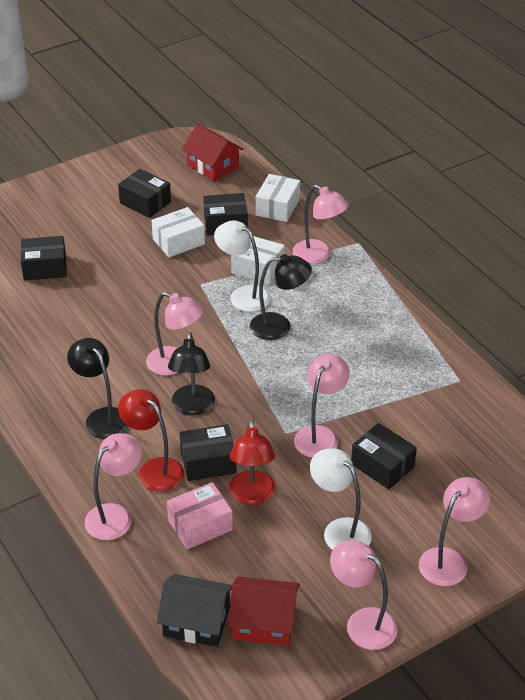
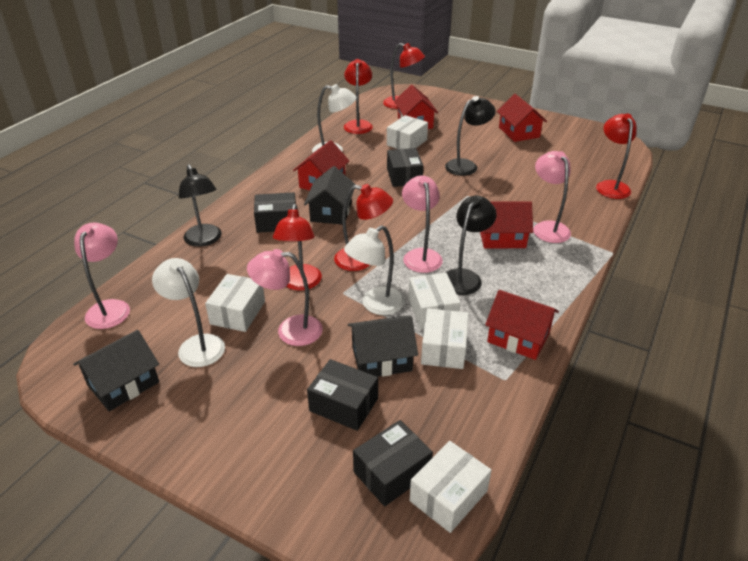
black box: [20,236,67,281] [118,169,171,218] [180,424,237,481] [203,193,248,236] [351,423,417,489] = 5 -> [254,192,296,233] [307,359,378,431] [353,420,433,506] [387,148,423,187] = 4
black house: [157,574,232,647] = 1 -> [73,330,159,411] [304,166,356,224] [348,316,418,377] = 3
pink box: [167,482,233,550] = 1 -> none = 0
pink lamp: [84,433,142,540] [146,292,203,376] [293,185,349,264] [294,354,350,458] [330,541,398,650] [419,477,490,586] = 6 -> [74,223,130,329] [247,249,323,346] [402,176,443,273] [533,151,571,243] = 4
red house: [182,124,243,181] [228,576,300,646] = 2 -> [293,140,349,191] [394,85,438,129] [480,201,533,249] [485,290,559,360] [497,94,547,142] = 5
red lamp: [118,389,184,492] [229,419,275,505] = 2 -> [273,204,322,291] [334,184,393,271] [344,59,373,134] [383,43,425,109] [596,114,637,199] = 5
white box: [151,207,205,257] [231,236,285,285] [256,174,300,222] = 3 -> [205,274,265,332] [387,115,428,149] [408,273,461,329] [410,441,492,533] [421,308,468,369] = 5
white lamp: [214,220,270,312] [310,448,372,550] = 2 -> [152,258,225,367] [312,84,357,153] [344,225,405,315] = 3

